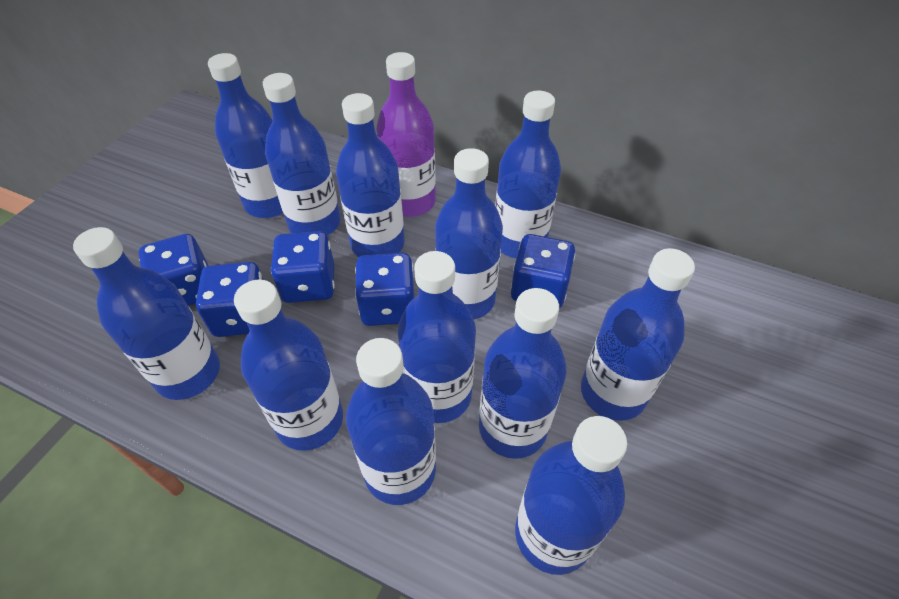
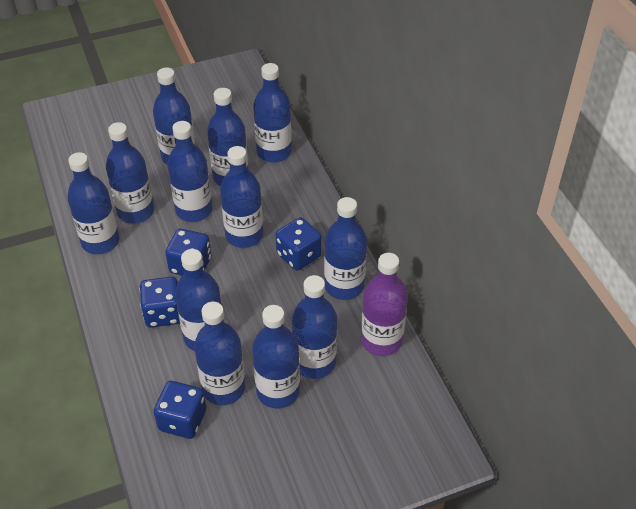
blue dice: [139,234,208,306] [196,262,263,337] [271,231,335,303] [355,253,414,326] [511,234,575,309] = 5 -> [140,277,180,328] [154,381,206,439] [165,229,211,276] [276,217,322,271] = 4

